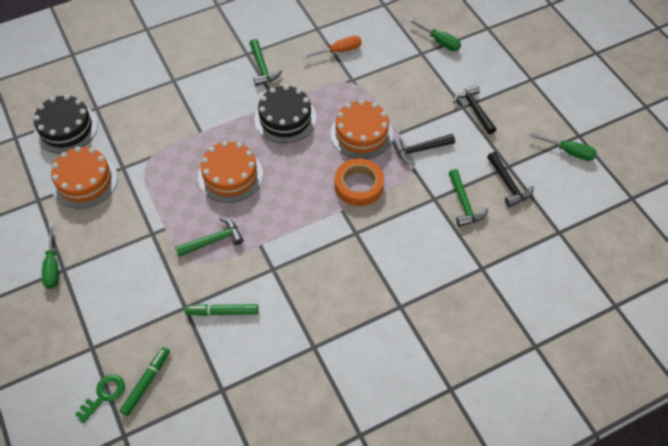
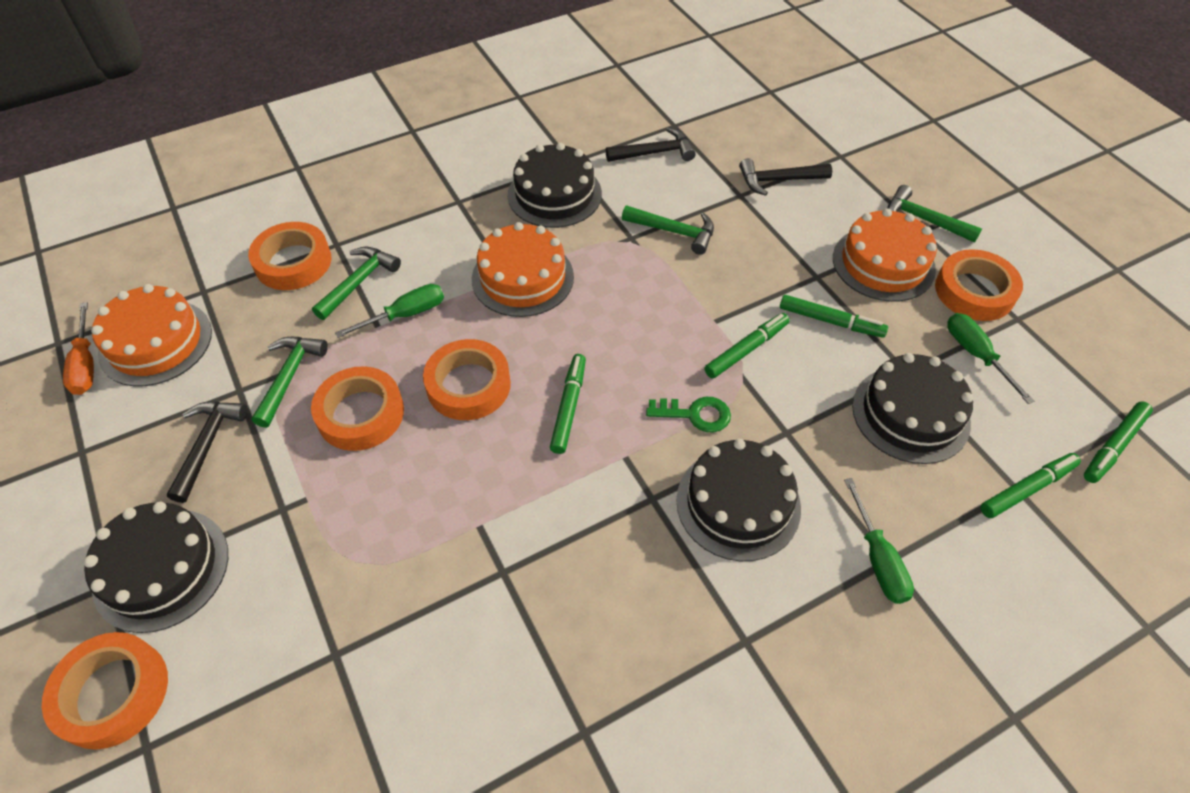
black cake: [34,95,98,154] [254,85,316,143] = 2 -> [84,502,228,633] [508,143,602,228] [676,439,801,561] [852,353,973,464] = 4
green hammer: [175,217,244,257] [249,39,282,86] [449,169,488,227] = 3 -> [252,337,328,428] [312,247,401,320] [622,205,714,255] [887,185,982,243] = 4
green marker: [120,347,170,416] [185,304,258,316] = 2 -> [550,354,586,454] [704,313,790,379] [780,295,888,338] [980,453,1081,518] [1084,401,1153,483] = 5
orange tape: [335,158,384,206] = 1 -> [42,632,168,750] [248,222,331,290] [311,366,404,451] [423,339,511,420] [935,249,1023,321] = 5

